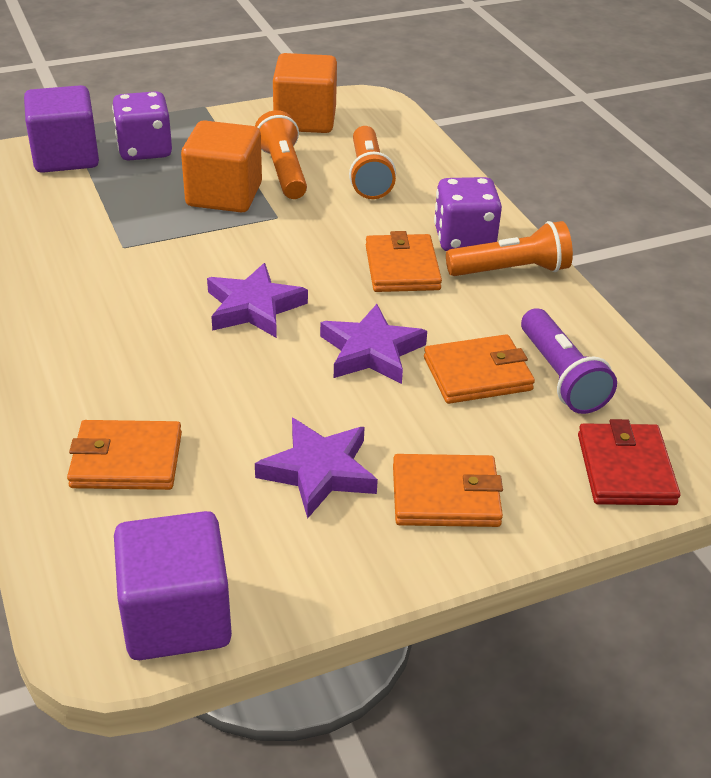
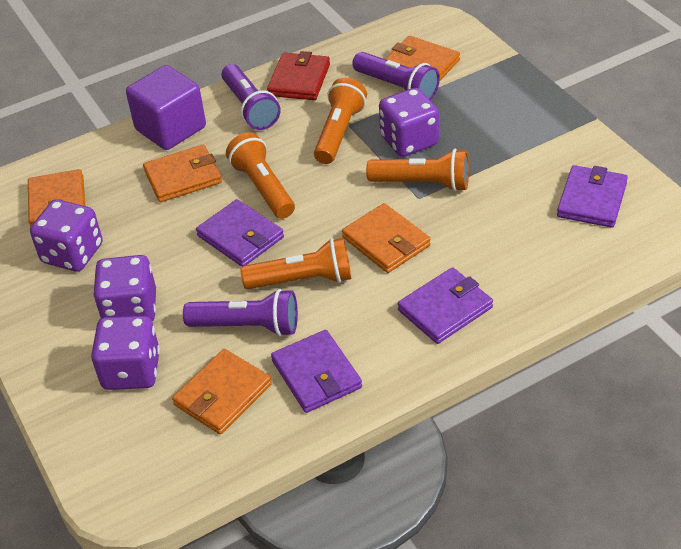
orange cube: [181,120,262,213] [273,53,337,133] = 2 -> none = 0
orange flashlight: [255,110,307,199] [349,126,396,199] [446,221,573,276] = 3 -> [226,132,295,219] [240,238,351,289] [314,78,367,164] [366,149,469,192] = 4
orange wallet: [67,420,182,490] [366,231,442,292] [393,454,503,527] [424,334,535,404] = 4 -> [28,169,85,227] [143,145,222,202] [172,349,272,434] [342,203,431,273] [385,36,460,80] = 5
purple cube: [24,85,99,173] [114,511,232,660] = 2 -> [126,65,206,150] = 1
purple dice: [112,91,172,161] [434,177,502,251] = 2 -> [30,199,103,272] [91,316,160,390] [93,255,156,322] [379,88,439,157] = 4
purple flashlight: [521,308,617,414] = 1 -> [183,289,298,337] [221,64,281,130] [352,52,440,100] = 3
purple star: [207,263,308,338] [255,418,378,519] [320,304,427,384] = 3 -> none = 0
purple wallet: none = 0 -> [196,199,284,267] [271,330,362,413] [398,267,493,344] [557,165,628,228] = 4

